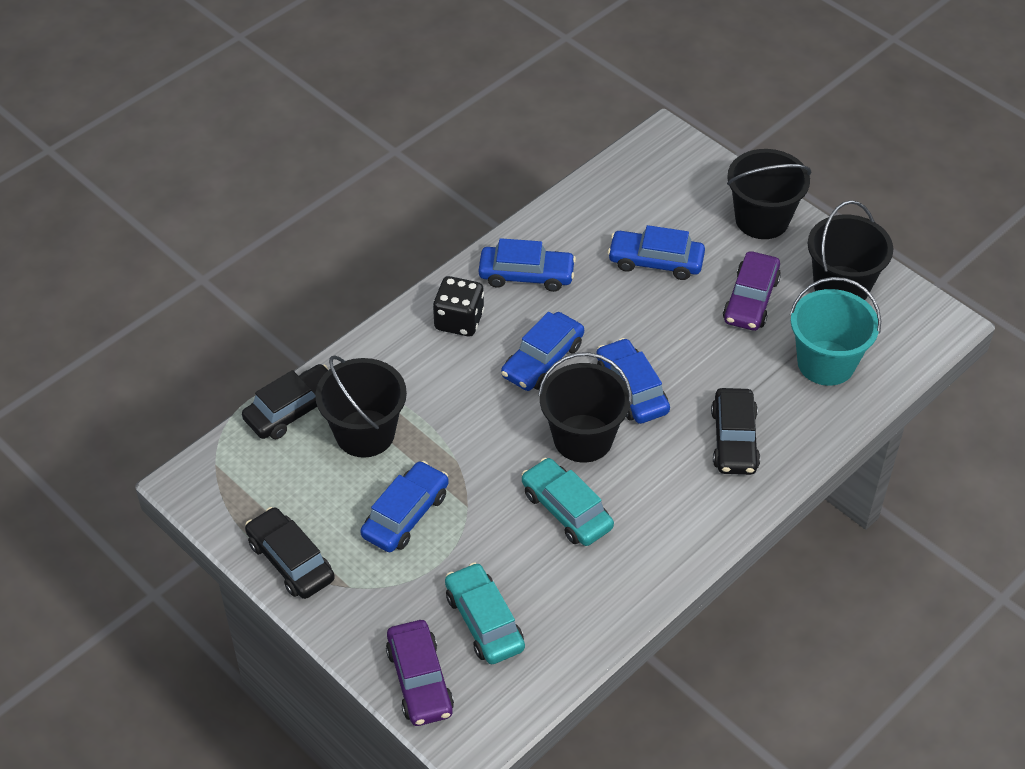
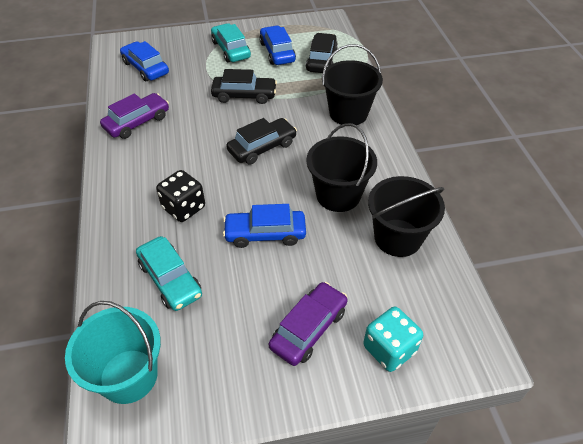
black bucket: [315,355,407,458] [538,352,632,463] [727,149,811,239] [808,200,893,300] = 4 -> [306,123,377,212] [322,44,383,125] [368,176,445,257] = 3
blue car: [360,461,449,552] [479,238,576,292] [501,312,584,391] [596,338,670,424] [608,225,705,280] = 5 -> [120,41,169,81] [223,204,306,248] [260,26,296,65] = 3
turquoise dice: none = 0 -> [363,307,423,372] = 1

